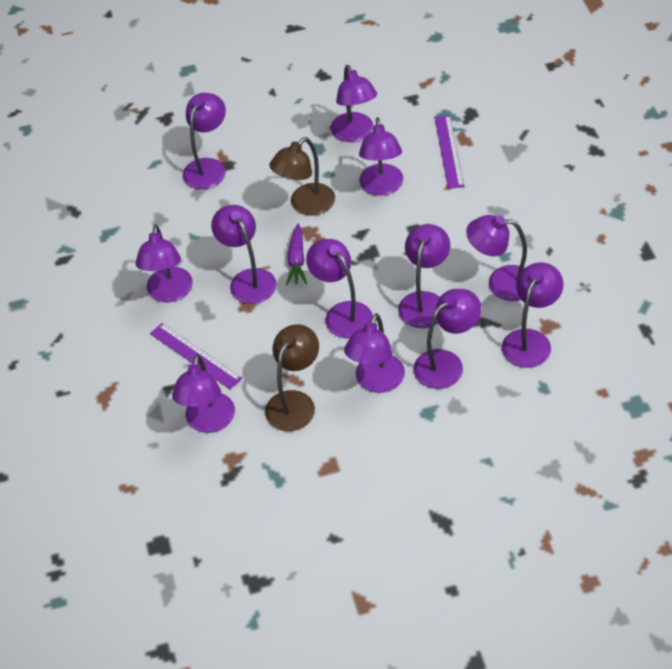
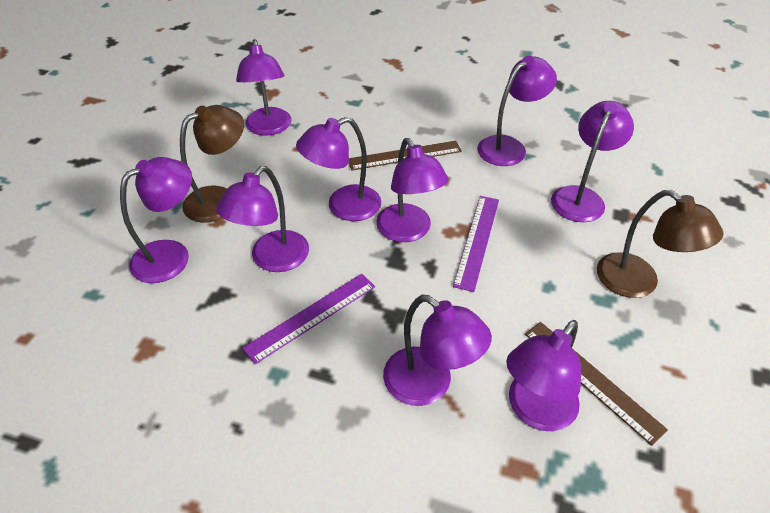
brown ruler: none = 0 -> [349,141,462,171] [525,322,668,446] = 2
purple carrot: [286,224,307,285] = 1 -> none = 0
purple lamp: [136,224,193,302] [172,354,235,433] [183,93,226,189] [211,205,277,304] [306,239,373,338] [331,65,377,142] [344,313,405,393] [359,117,403,196] [398,224,450,328] [414,289,481,389] [466,215,527,301] [502,262,563,368] = 12 -> [120,157,192,283] [216,166,309,272] [236,39,292,136] [296,117,381,221] [376,138,449,242] [383,294,492,406] [477,56,557,166] [506,320,581,431] [551,101,634,222] = 9

